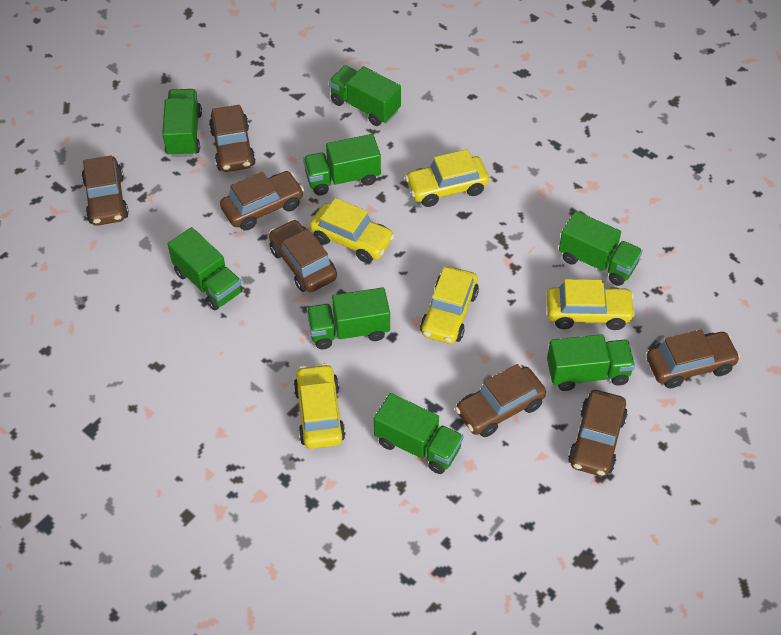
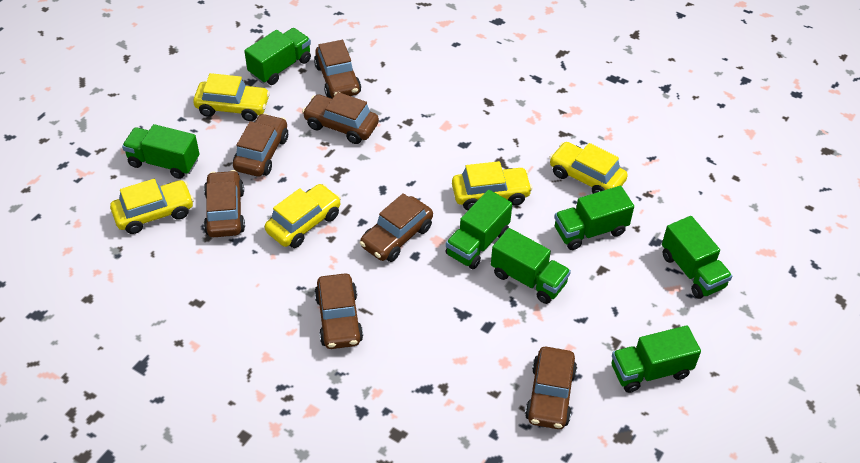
green truck: [162,89,202,157] [167,227,243,310] [303,134,381,196] [307,287,390,349] [329,65,401,126] [374,393,463,474] [547,334,635,391] [559,211,643,286] = 8 -> [122,124,199,179] [244,28,311,85] [445,190,512,269] [491,228,571,304] [554,186,634,250] [612,325,701,393] [662,216,732,299] = 7

